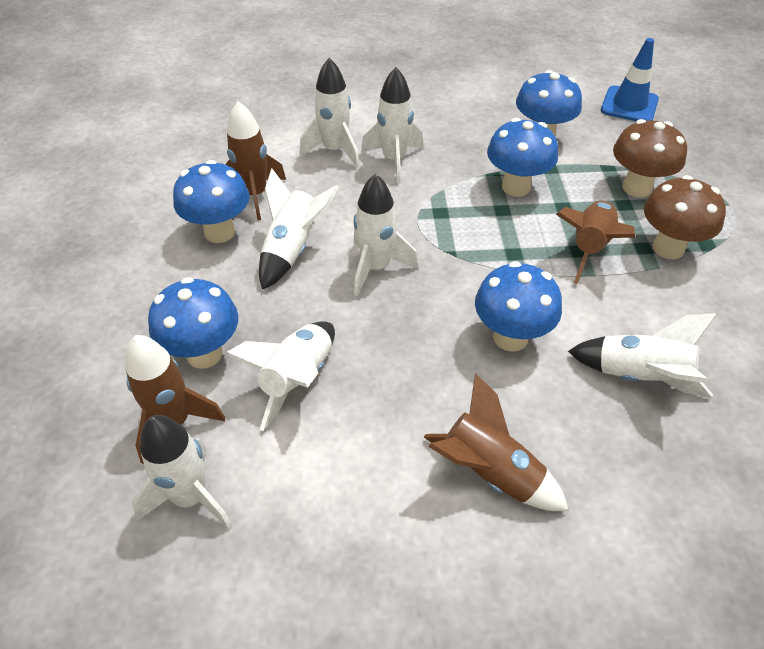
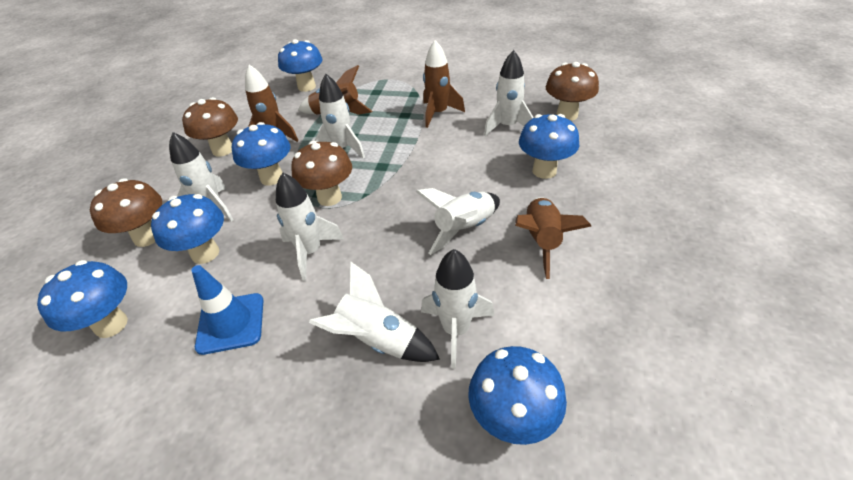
blue mushroom: [148,277,238,369] [173,160,250,243] [475,261,562,352] [487,118,558,197] [516,70,582,137] = 5 -> [37,260,128,338] [151,194,224,264] [232,122,290,186] [278,39,323,92] [469,346,567,445] [519,114,579,179] = 6
brown mushroom: [613,119,687,198] [644,175,726,260] = 2 -> [90,178,162,247] [182,97,238,157] [291,141,352,206] [546,62,599,121] = 4

